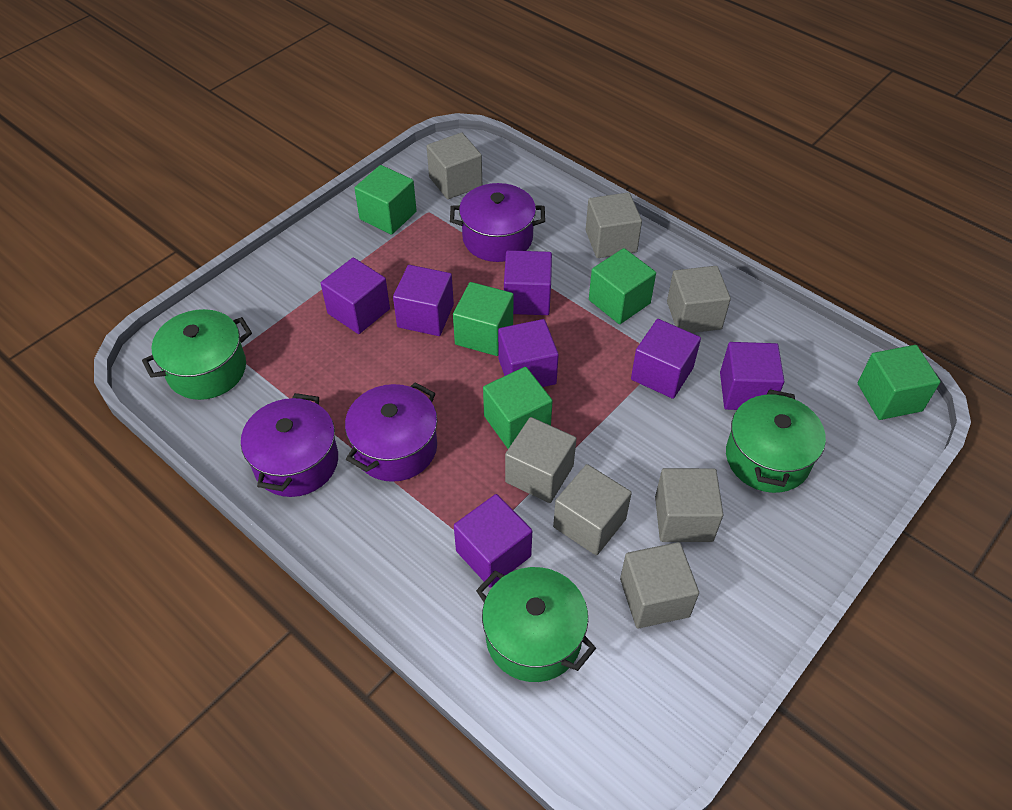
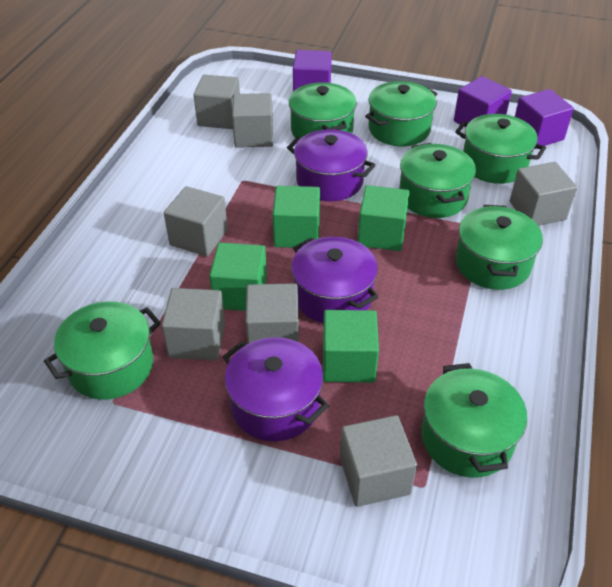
green cube: [354,165,417,235] [453,282,514,356] [483,367,553,449] [589,248,656,324] [858,345,941,420] = 5 -> [209,242,267,311] [273,186,320,248] [323,310,379,383] [358,185,409,251] = 4
green pot: [142,309,252,400] [476,567,596,682] [726,389,826,493] = 3 -> [44,301,161,400] [289,82,357,138] [365,81,437,146] [399,143,476,218] [421,363,527,478] [455,114,546,184] [456,205,543,290] = 7
purple cube: [321,258,390,334] [393,265,454,336] [454,494,532,588] [498,319,559,387] [504,250,552,315] [631,319,701,399] [720,342,784,410] = 7 -> [293,50,332,92] [454,76,512,128] [515,89,574,149] = 3

